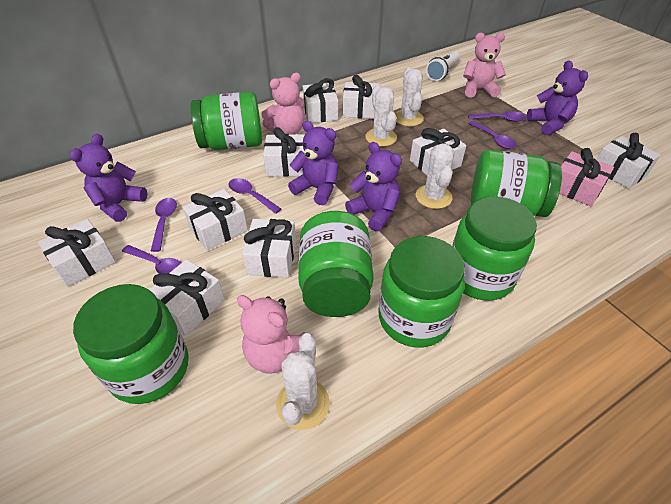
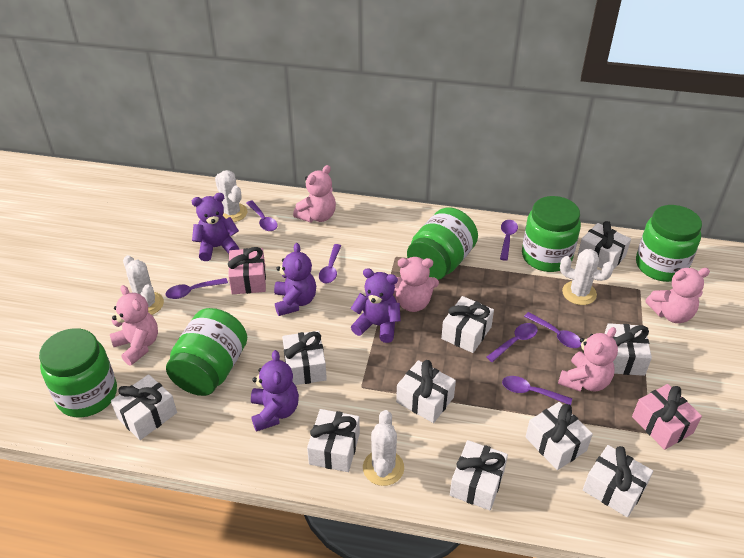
green jar: [73,284,189,404] [191,92,262,150] [298,211,374,317] [378,236,465,347] [452,196,537,301] [471,150,562,217] = 6 -> [39,328,117,417] [166,308,247,396] [407,207,478,280] [522,196,581,272] [636,205,702,282] = 5
pink gift: [559,148,614,206] = 1 -> [228,247,266,294] [632,384,702,450] = 2
pink teddy bear: [237,295,306,374] [261,73,304,135] [463,33,506,98] = 3 -> [110,285,158,366] [293,165,336,222] [394,257,439,312] [558,327,618,392] [646,268,710,323] = 5
purple spoon: [122,245,182,274] [151,198,177,252] [229,178,281,214] [468,111,526,122] [468,121,516,149] = 5 -> [165,278,228,299] [246,201,278,231] [319,244,341,283] [486,323,538,362] [500,220,518,261] [502,376,572,406] [524,312,581,348] = 7
white flashlight: [426,51,460,81] = 1 -> none = 0
white gift: [38,219,116,287] [149,259,225,336] [183,189,248,251] [242,219,296,278] [263,127,305,177] [303,78,338,123] [343,75,380,119] [410,128,466,175] [596,133,660,189] = 9 -> [111,374,177,440] [282,331,327,385] [307,409,360,472] [396,360,456,423] [441,296,494,353] [450,440,508,510] [526,402,593,470] [577,221,631,270] [583,445,653,517] [604,323,652,376] = 10

